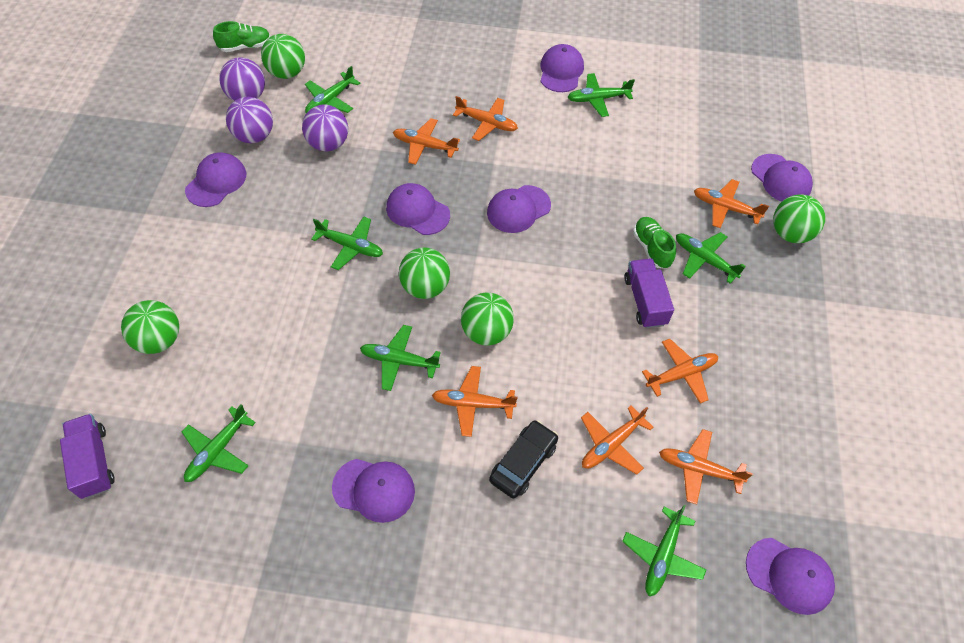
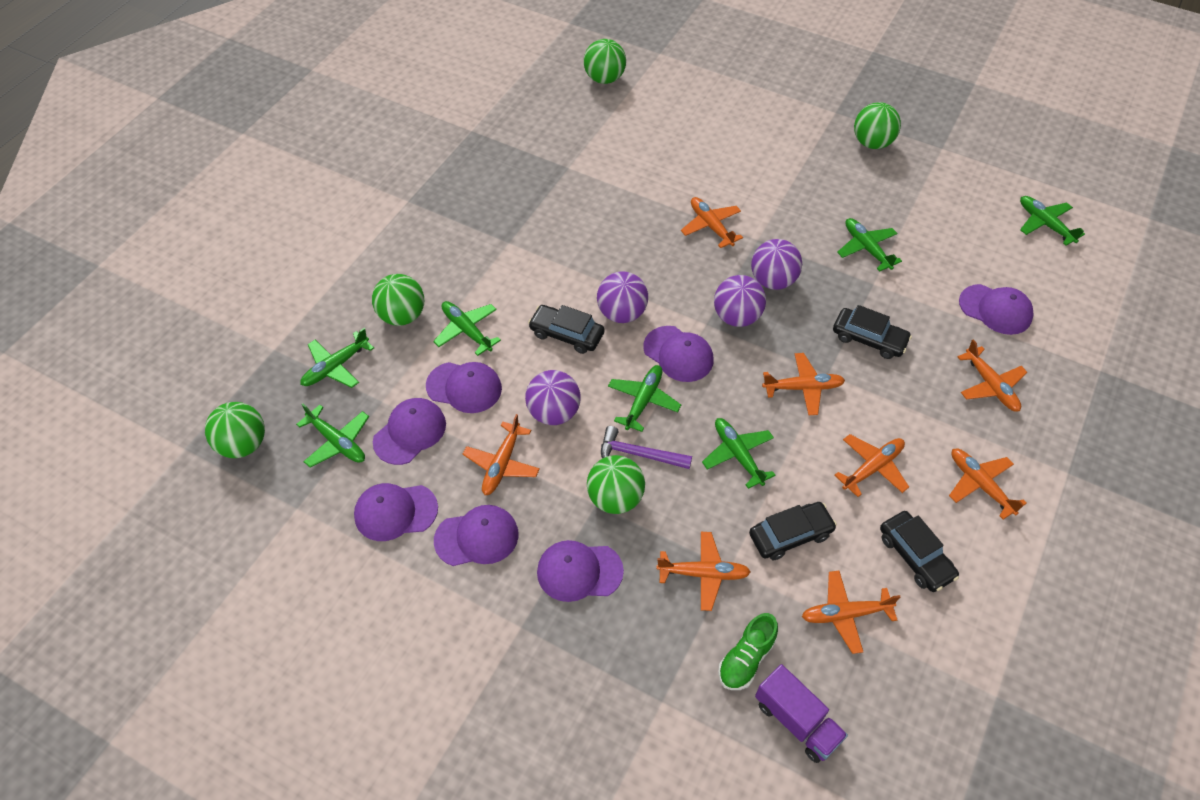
black car: [489,420,558,498] = 1 -> [528,305,604,354] [749,502,837,560] [833,305,912,359] [880,511,959,592] = 4
green shoe: [213,21,271,52] [633,217,676,269] = 2 -> [718,613,778,690] = 1
orange plane: [393,118,460,165] [432,366,518,437] [453,96,518,141] [581,405,653,475] [642,339,718,404] [659,429,753,505] [694,179,769,228] = 7 -> [463,414,540,495] [656,532,751,611] [681,197,743,248] [762,353,845,416] [802,571,900,654] [834,434,909,497] [949,449,1027,520] [958,339,1027,412] = 8
purple ball: [219,58,265,101] [226,97,273,143] [302,105,348,151] = 3 -> [525,370,581,425] [597,271,648,323] [714,275,766,327] [751,239,802,290] = 4
purple hammer: none = 0 -> [601,426,692,469] = 1
purple truck: [60,414,115,499] [624,259,674,328] = 2 -> [755,664,848,763] = 1

